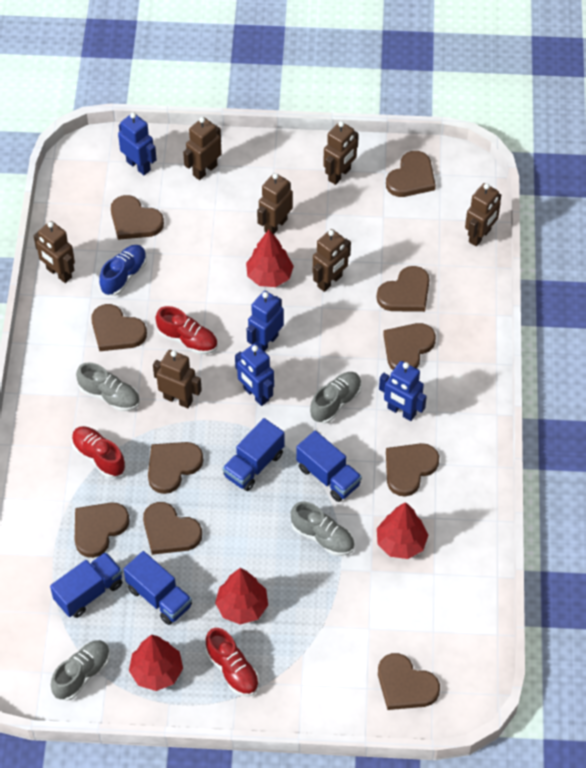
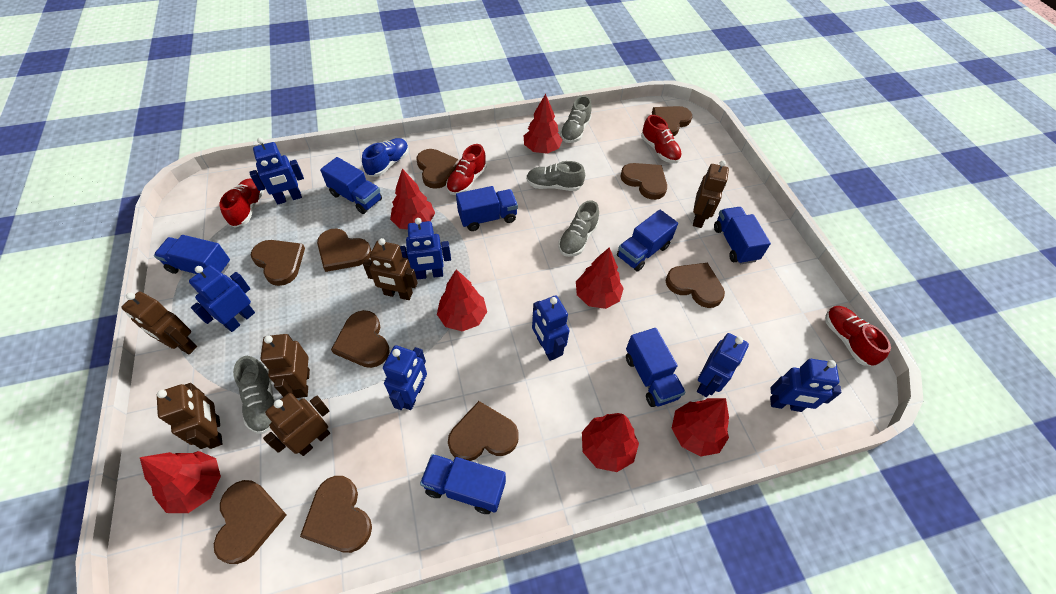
blue robot: [118,112,157,175] [235,343,274,406] [247,291,284,351] [379,361,427,421] = 4 -> [189,265,255,332] [249,138,304,204] [383,345,427,410] [400,218,451,280] [532,295,570,361] [697,333,749,397] [770,359,842,412] = 7
blue truck: [50,552,123,618] [124,551,192,625] [223,418,285,491] [296,430,362,502] = 4 -> [154,235,230,274] [320,157,382,214] [420,454,506,514] [456,186,518,231] [617,210,678,272] [626,328,686,407] [714,207,771,264] = 7
brown robot: [34,221,75,283] [153,350,202,408] [183,117,222,180] [257,173,293,235] [313,229,351,292] [323,121,359,185] [465,183,501,246] = 7 -> [121,292,197,355] [157,383,222,449] [261,334,310,398] [263,393,330,456] [363,238,418,300] [693,160,729,228] = 6
red shoe: [72,426,126,478] [155,306,218,354] [206,628,259,697] = 3 -> [219,179,264,228] [446,144,487,195] [641,115,682,163] [825,306,891,366] = 4
red tree: [129,635,183,691] [215,568,268,625] [246,230,294,287] [377,502,428,559] = 4 -> [140,451,221,513] [390,169,435,230] [437,269,487,331] [524,94,562,154] [576,247,624,309] [582,413,639,472] [672,398,729,457] = 7

